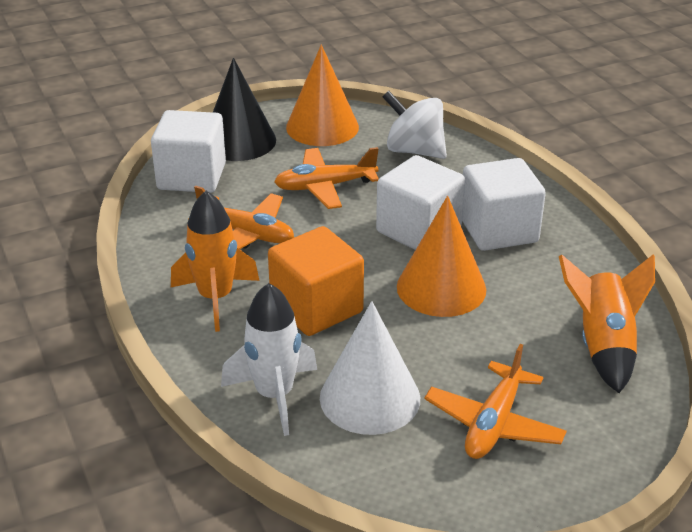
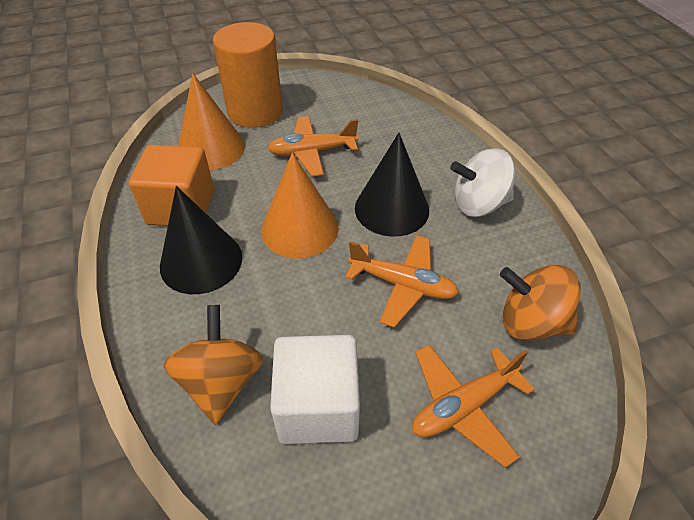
black cone: [213,58,276,161] = 1 -> [160,186,242,294] [355,133,429,237] = 2
orange cylinder: none = 0 -> [213,22,283,128] = 1
orange rocket: [171,191,260,332] [559,254,655,393] = 2 -> none = 0
orange spinning top: none = 0 -> [164,305,263,425] [500,265,581,341] = 2
white cone: [320,301,420,435] = 1 -> none = 0
white cube: [151,110,226,193] [376,155,465,250] [462,158,546,251] = 3 -> [270,335,360,444] = 1
white rocket: [221,283,317,436] = 1 -> none = 0

